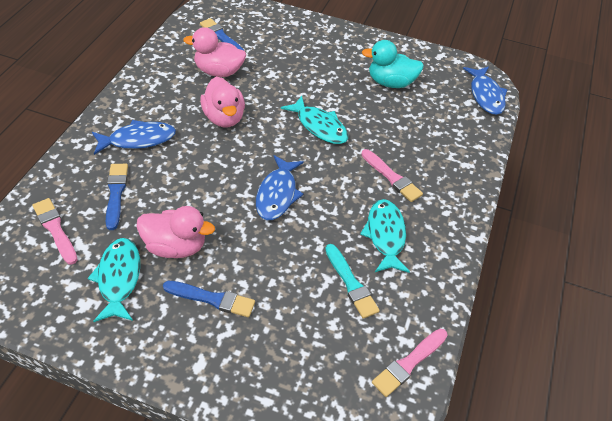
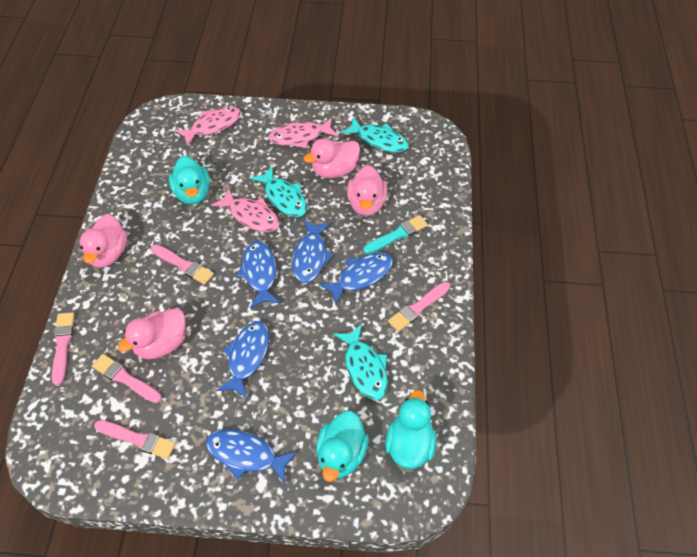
blue brush: [106,164,128,230] [163,281,255,317] [200,18,244,50] = 3 -> none = 0
blue fish: [92,120,176,155] [256,155,304,220] [463,66,508,115] = 3 -> [206,429,297,484] [216,321,269,398] [237,241,280,308] [292,220,334,283] [319,253,393,304] = 5
pink brush: [32,198,78,265] [361,149,423,202] [372,329,448,397] = 3 -> [52,312,74,385] [92,354,162,403] [94,420,176,459] [151,244,214,285] [388,282,450,332] = 5
pink duck: [137,206,215,258] [183,27,246,77] [200,77,245,127] = 3 -> [79,214,127,268] [118,308,185,359] [304,139,360,178] [347,165,387,216] = 4
pink fish: none = 0 -> [175,106,241,146] [211,188,280,232] [268,118,338,148] = 3
turquoise duck: [362,40,424,88] = 1 -> [169,156,210,204] [316,411,369,482] [385,390,436,469] = 3

